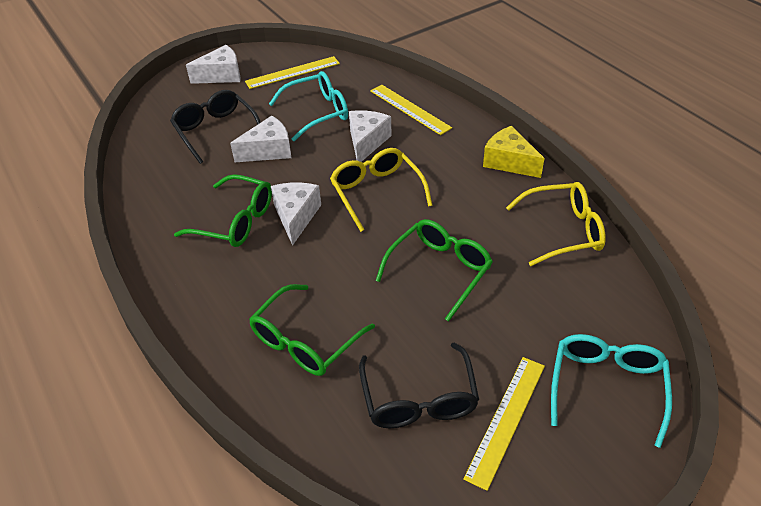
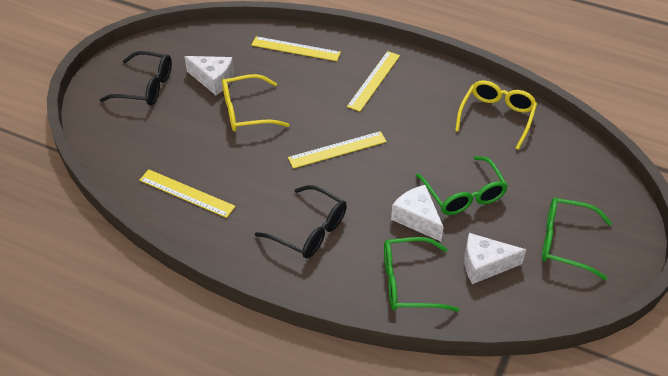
turquoise glasses: [269,71,348,141] [551,334,672,448] = 2 -> none = 0
white cheese: [186,45,241,84] [230,116,291,162] [271,182,321,246] [349,110,392,162] = 4 -> [184,56,234,95] [391,185,444,241] [464,233,526,284] = 3
yellow cheese: [483,126,545,178] = 1 -> none = 0
yellow ruler: [245,56,340,89] [370,85,452,135] [463,357,545,491] = 3 -> [139,169,236,218] [251,36,341,61] [288,131,387,169] [347,51,400,112] = 4

